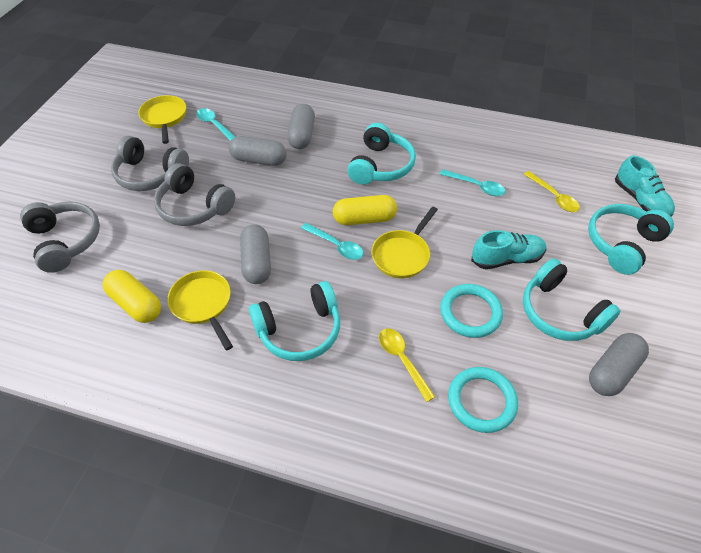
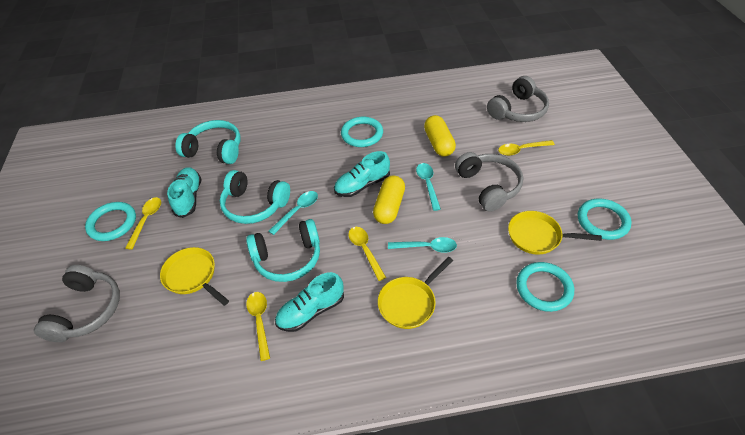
grey capsule: [229,136,287,166] [240,224,271,284] [287,104,315,149] [589,333,649,396] = 4 -> none = 0
turquoise headphones: [249,281,340,361] [347,123,416,185] [523,258,620,341] [588,204,674,275] = 4 -> [175,120,241,164] [220,170,290,224] [246,219,320,282] = 3
turquoise ring: [440,284,503,338] [448,367,518,433] = 2 -> [85,202,136,241] [341,117,383,147] [516,262,574,312] [578,198,632,240] = 4
turquoise shoe: [471,230,546,269] [615,155,675,217] = 2 -> [167,167,201,218] [275,272,344,332] [334,151,390,197] = 3
yellow spoon: [379,328,435,402] [524,171,580,212] = 2 -> [125,197,161,250] [246,292,270,361] [348,227,386,281] [498,140,555,156] = 4

